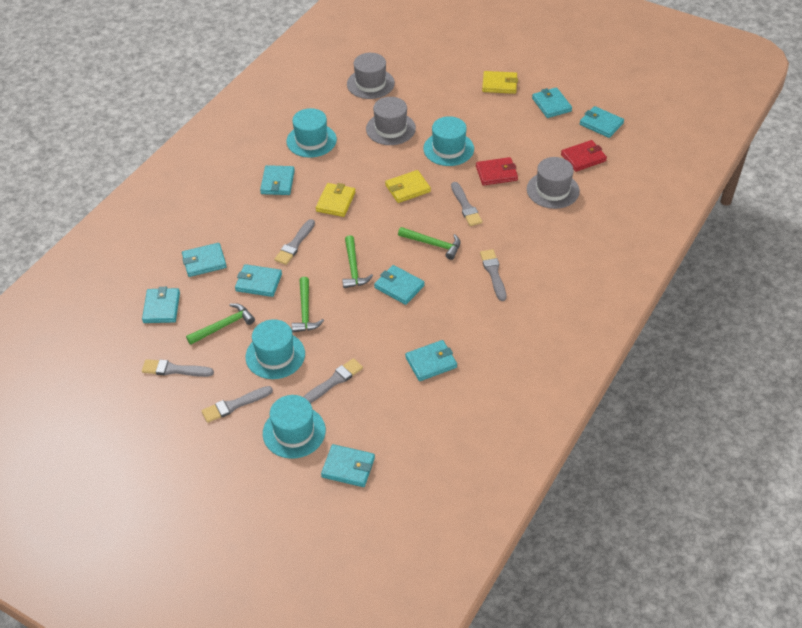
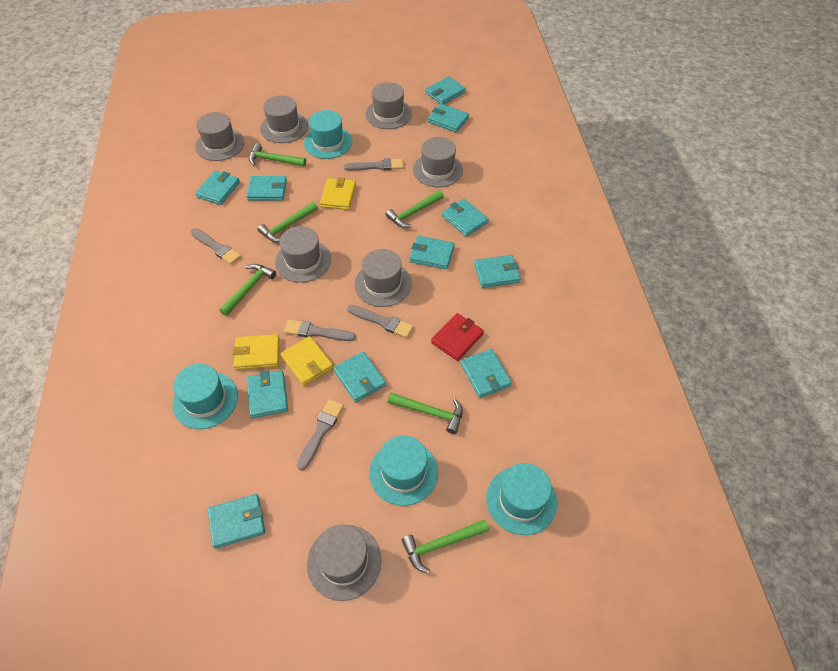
green hammer: [186,303,255,345] [292,277,324,332] [342,235,373,288] [398,227,460,260] = 4 -> [219,264,276,316] [249,143,306,166] [258,202,318,242] [386,190,444,228] [388,393,463,434] [401,519,489,573] = 6
grey brush: [142,359,214,377] [201,386,273,423] [274,219,315,265] [303,358,363,403] [451,182,482,226] [480,249,506,301] = 6 -> [190,228,241,265] [284,320,356,341] [297,399,344,471] [344,158,404,171] [347,305,414,338] = 5
grey hat: [347,53,395,99] [366,97,416,145] [527,157,580,209] = 3 -> [195,112,245,161] [260,95,308,143] [275,226,331,283] [307,524,382,601] [354,249,412,307] [365,82,412,129] [413,137,463,187] = 7
red wallet: [476,157,518,186] [561,140,607,172] = 2 -> [431,313,484,361] = 1
turquoise wallet: [142,287,180,323] [182,243,227,277] [235,264,282,297] [260,165,295,195] [321,444,375,487] [374,265,425,305] [405,340,457,381] [532,87,572,118] [580,106,624,138] = 9 -> [195,171,240,205] [207,494,265,549] [246,176,287,200] [247,370,288,418] [333,351,386,402] [410,236,455,269] [425,76,466,104] [428,104,469,133] [442,199,489,237] [460,349,512,398] [474,255,521,288] = 11

